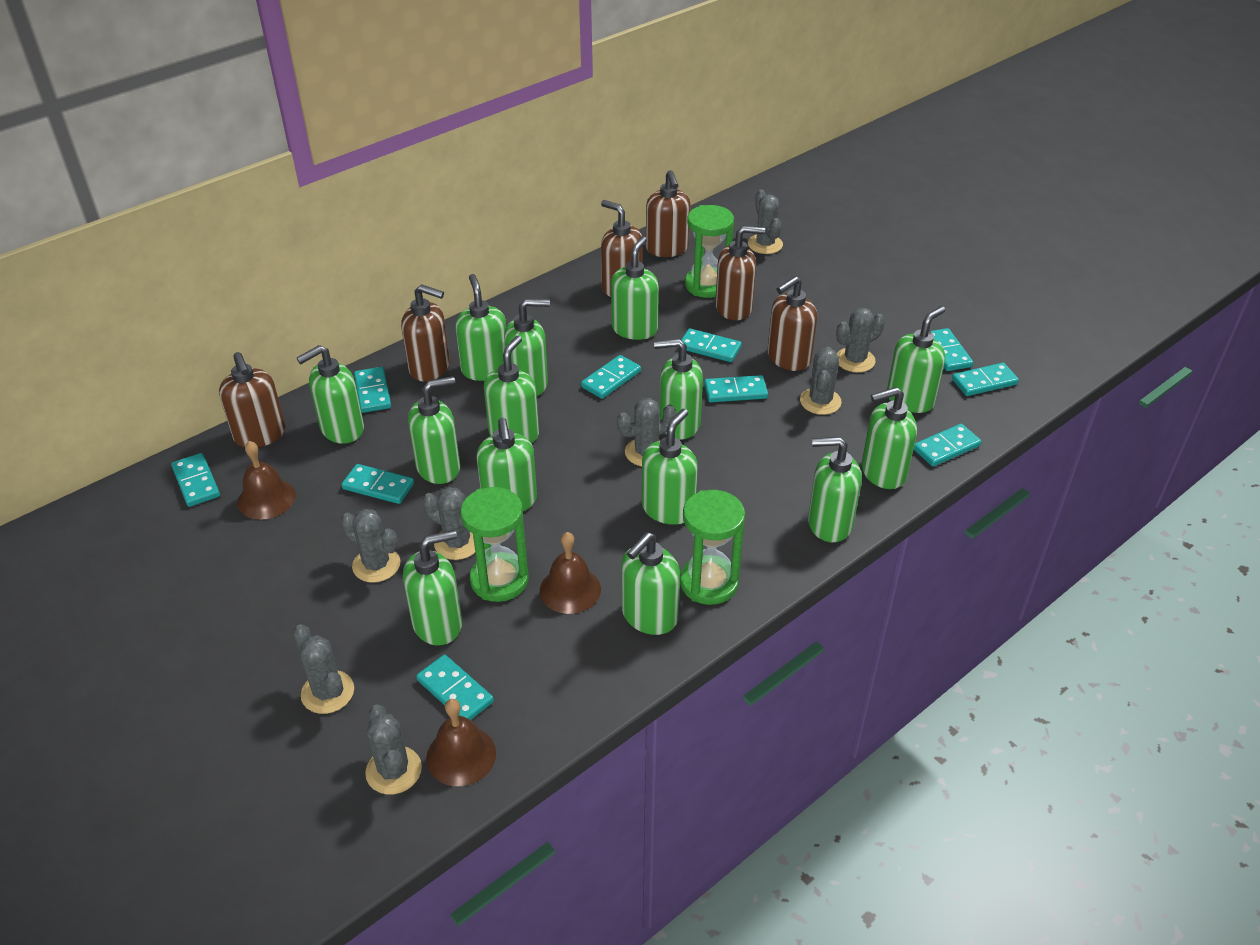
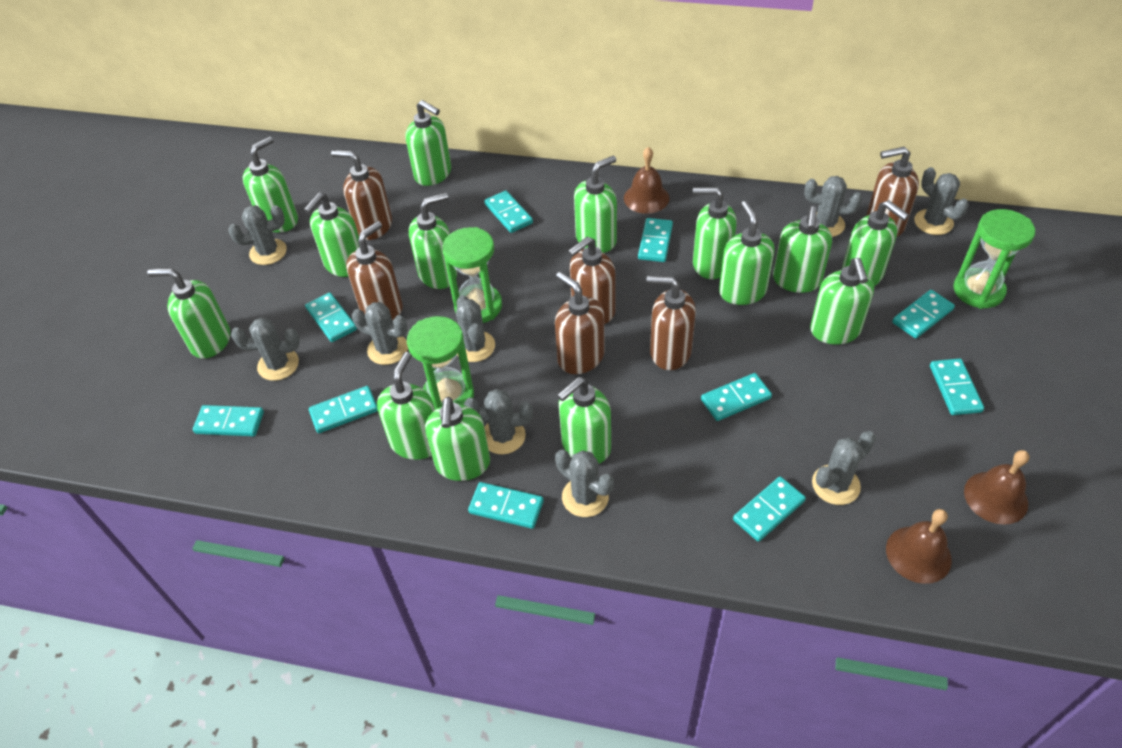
grey cactus: [293,624,354,714] [341,509,401,583] [365,704,422,795] [423,487,475,560] [617,398,676,466] [748,190,783,254] [800,347,842,415] [836,308,885,372] = 8 -> [228,205,287,265] [231,318,300,381] [352,302,408,365] [456,295,495,362] [464,389,533,454] [555,450,614,517] [804,176,862,237] [812,431,876,505] [914,167,969,235] = 9

